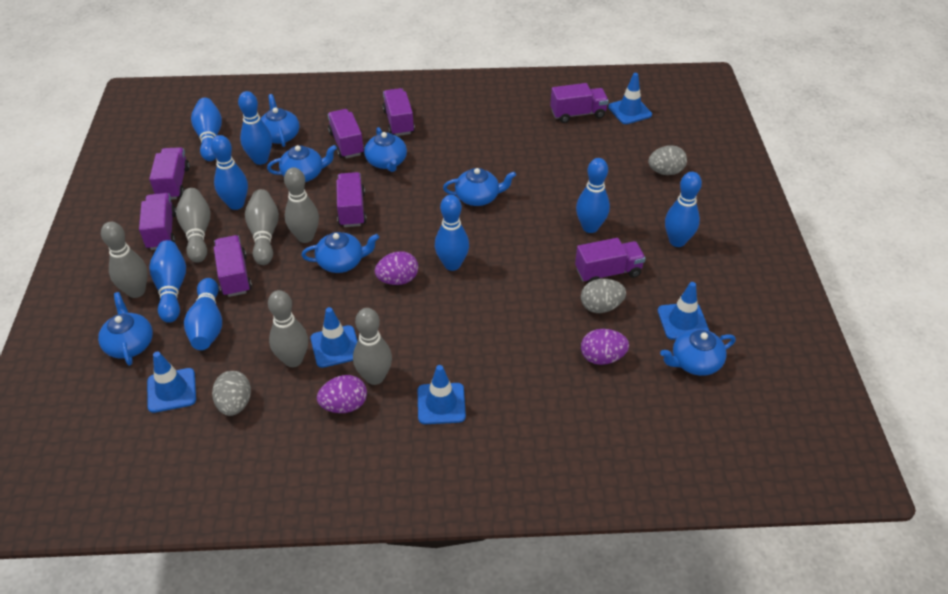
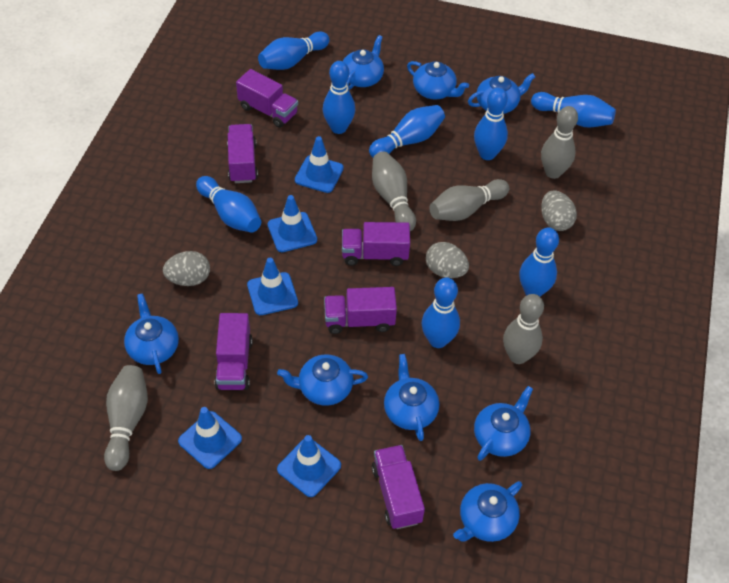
blue teapot: [98,292,153,366] [260,94,300,147] [267,145,337,182] [301,232,379,273] [364,127,407,172] [443,168,516,206] [660,329,736,376] = 7 -> [124,293,179,374] [277,354,368,406] [343,35,384,90] [384,354,439,441] [407,61,469,100] [453,481,522,542] [468,73,535,114] [474,386,533,461] = 8
grey bowling pin: [101,222,148,298] [176,188,210,263] [245,189,279,265] [268,290,308,367] [284,167,319,243] [353,308,392,385] = 6 -> [104,365,148,471] [372,152,416,231] [429,179,509,221] [503,294,544,364] [541,106,578,179] = 5
purple egg: [317,375,367,413] [375,251,418,285] [581,329,629,365] = 3 -> none = 0
purple truck: [139,193,176,250] [149,147,190,199] [214,235,252,297] [328,109,364,158] [336,172,367,227] [382,88,415,136] [550,83,609,123] [575,238,646,283] = 8 -> [215,313,253,390] [227,124,258,183] [236,69,298,128] [324,287,397,334] [342,222,410,266] [372,445,425,529] = 6

